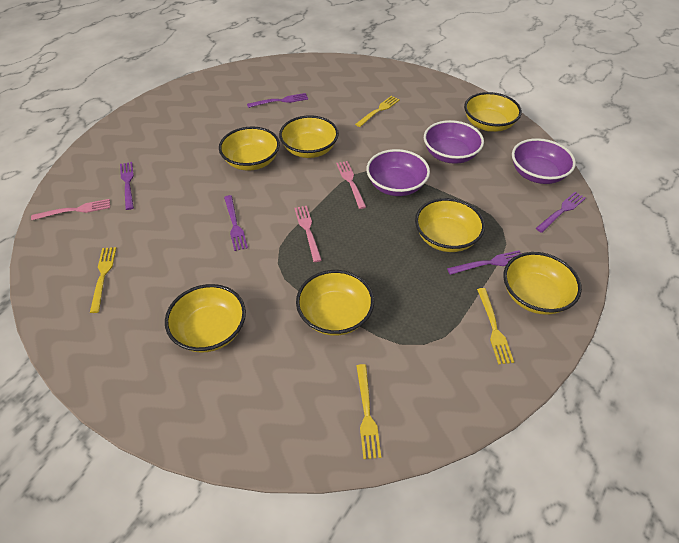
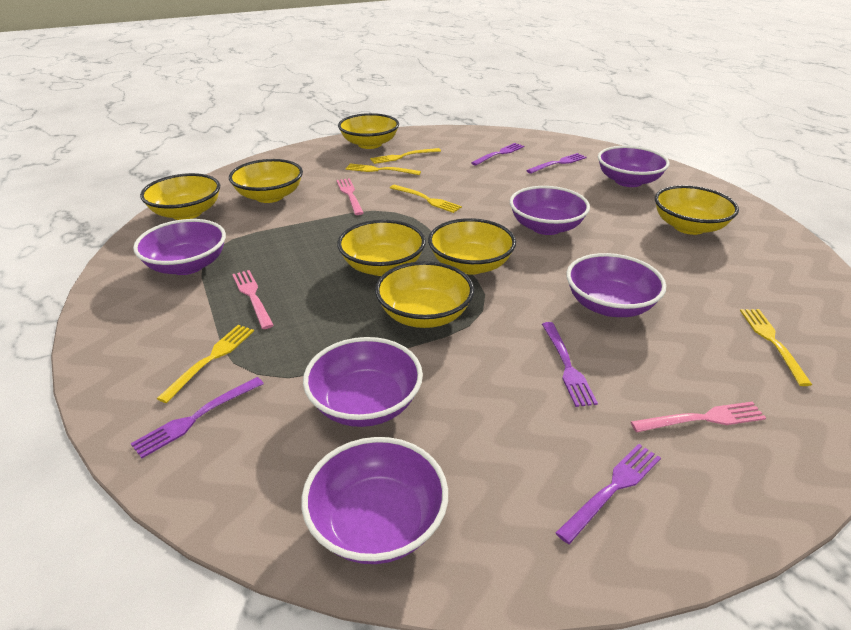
purple bowl: [366,149,430,196] [424,120,484,164] [512,138,576,184] = 3 -> [133,219,226,275] [301,437,448,564] [303,337,423,427] [510,186,590,235] [566,253,666,317] [598,146,669,187] = 6
yellow fork: [90,247,116,313] [355,96,400,127] [356,364,381,459] [477,288,514,364] = 4 -> [157,325,254,403] [346,164,421,175] [370,148,441,164] [390,185,462,213] [740,309,812,386] = 5

